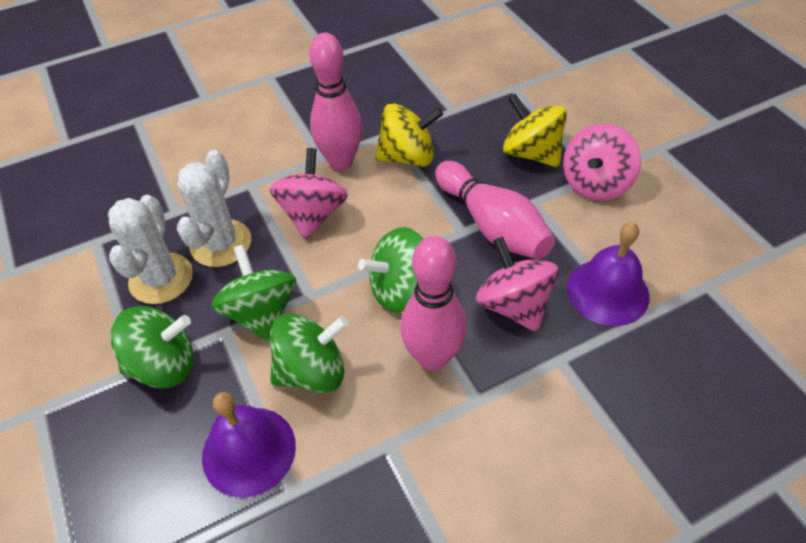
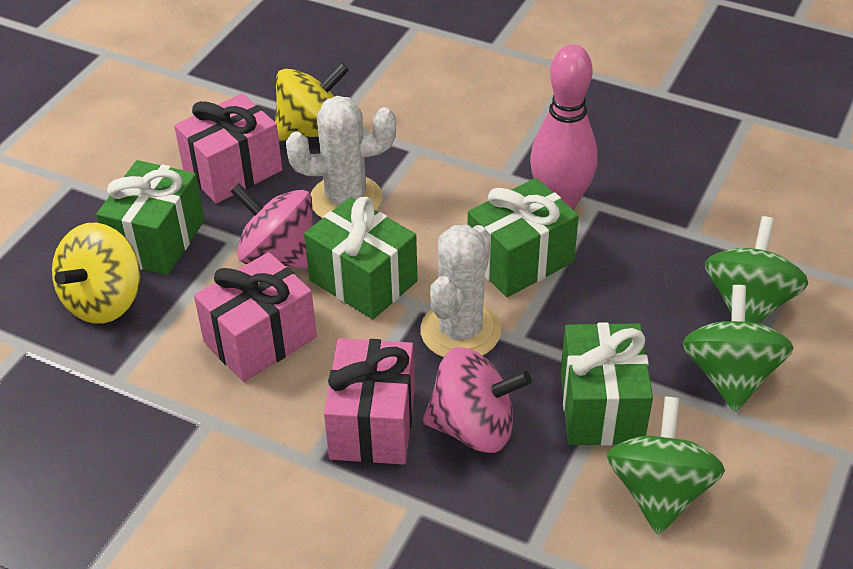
green gift: none = 0 -> [96,160,205,275] [304,197,418,319] [468,178,579,297] [561,322,653,446] = 4
green spinning top: [110,306,194,388] [211,244,296,342] [270,314,349,393] [358,227,424,312] = 4 -> [607,396,725,535] [682,285,794,412] [705,216,808,323] = 3
pink bowling pin: [309,33,363,170] [400,236,467,371] [435,161,555,260] = 3 -> [530,45,598,210] = 1
pink gift: none = 0 -> [174,94,282,203] [194,252,317,382] [324,338,415,465] = 3
pink spinning top: [269,148,348,240] [476,237,558,332] [563,124,641,201] = 3 -> [230,183,313,269] [423,347,532,453] = 2
purple bell: [202,392,296,498] [567,222,650,326] = 2 -> none = 0

